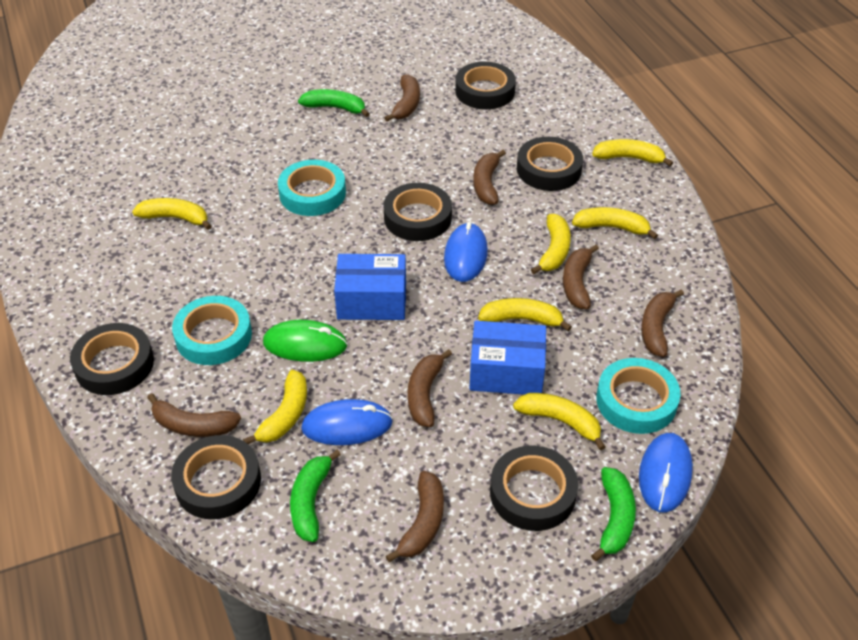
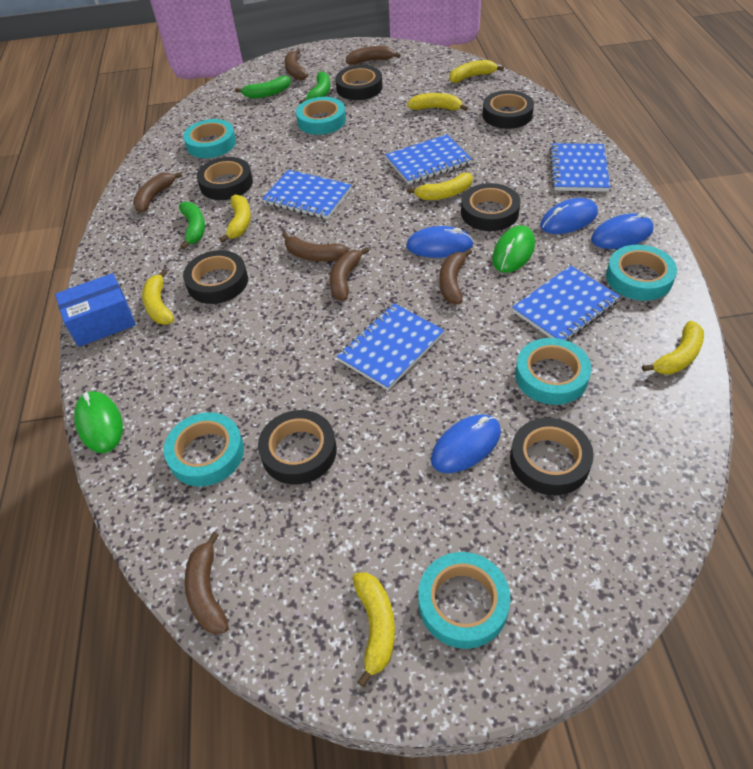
black tape: [70,323,154,395] [171,435,261,519] [383,183,452,241] [455,62,516,109] [490,446,578,531] [517,137,583,191] = 6 -> [183,250,248,304] [197,157,253,200] [258,410,337,485] [335,65,383,100] [461,183,520,231] [482,90,534,129] [510,418,594,495] = 7
blue box: [334,254,406,320] [469,321,546,395] = 2 -> [55,273,136,347] = 1
blue mouse: [301,399,393,445] [444,222,488,282] [639,433,693,513] = 3 -> [406,226,473,258] [431,414,501,473] [540,198,598,234] [591,213,654,249] = 4
blue notebook: none = 0 -> [262,170,351,219] [337,303,444,390] [385,134,472,184] [512,265,620,341] [549,143,610,192] = 5
green mouse: [263,320,347,362] = 1 -> [74,391,123,453] [492,225,535,273] = 2
turquoise tape: [172,296,252,365] [278,160,346,216] [596,358,681,434] = 3 -> [164,412,244,486] [183,119,236,158] [296,97,346,135] [418,552,511,649] [515,338,592,405] [606,245,677,301] = 6

